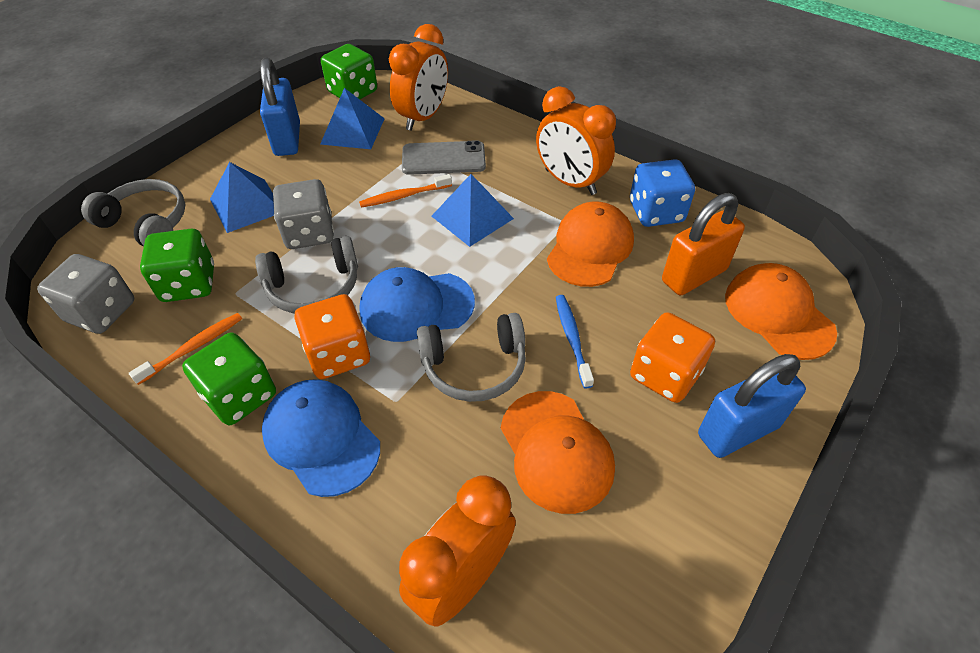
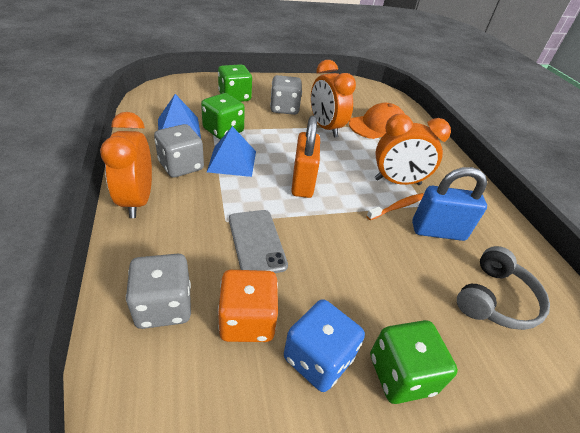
blue cap: [262,379,380,497] [359,267,475,342] = 2 -> none = 0
blue padlock: [260,58,300,156] [698,354,806,458] = 2 -> [412,167,487,241] = 1
blue pyramid: [210,162,274,233] [320,88,385,149] [432,174,514,247] = 3 -> [158,94,201,138] [207,126,256,177] = 2
blue toothbrush: [556,295,594,389] = 1 -> none = 0
grey dice: [37,254,134,334] [273,179,334,249] = 2 -> [126,254,191,329] [154,124,204,178] [270,75,302,115] = 3
grey headphones: [81,179,186,246] [255,236,358,314] [417,313,526,402] = 3 -> [457,246,550,330] = 1
orange cap: [501,391,615,514] [547,201,634,287] [725,263,837,360] = 3 -> [349,103,405,139] = 1
orange dice: [294,294,370,379] [630,312,715,403] = 2 -> [218,270,278,342] = 1
orange toothbrush: [129,313,242,385] [359,174,452,208] = 2 -> [367,193,424,220] = 1

